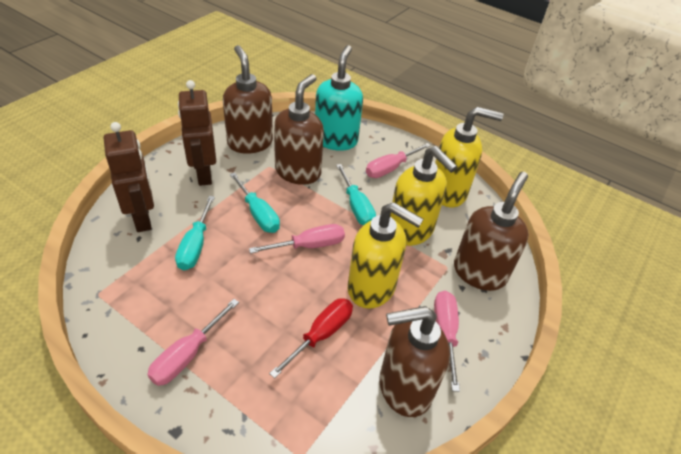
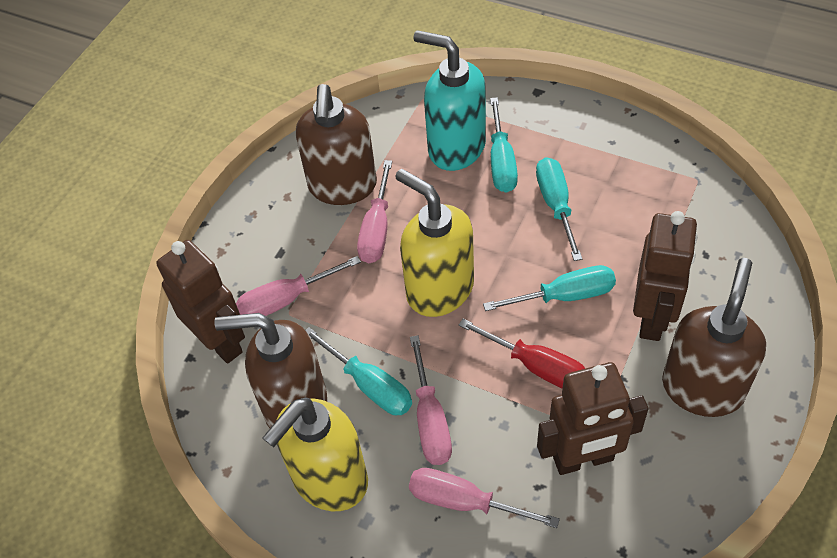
brown robot: [104,122,154,232] [178,80,216,186] = 2 -> [156,240,245,364] [537,362,649,475] [633,211,698,341] = 3
brown soap dispenser: [223,45,273,154] [274,74,324,185] [379,306,450,417] [454,172,529,291] = 4 -> [214,313,327,428] [296,84,377,205] [662,258,766,417] = 3
turquoise screwdriver: [175,196,215,270] [230,172,280,233] [336,164,376,225] = 3 -> [305,327,412,415] [483,265,616,311] [490,97,518,193] [536,157,582,261] = 4
yellow soap dispenser: [348,202,423,309] [390,146,457,246] [435,107,503,207] = 3 -> [263,397,368,511] [395,169,474,317] = 2

